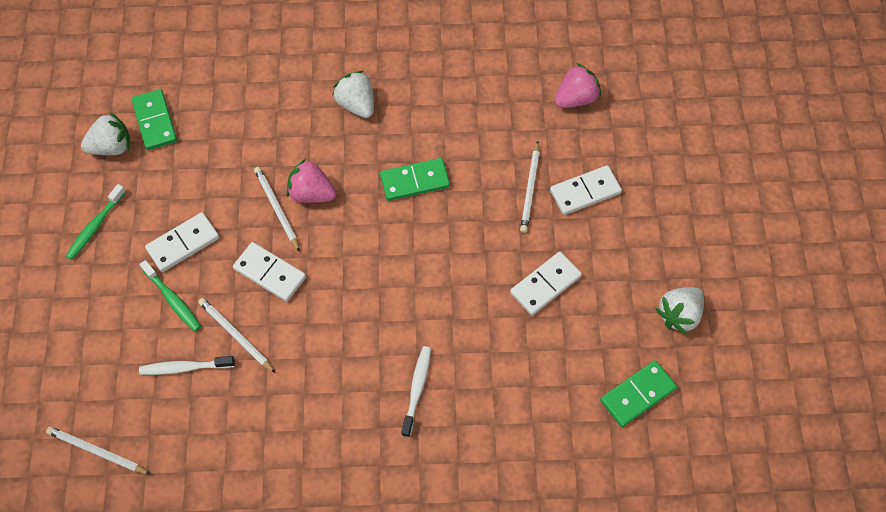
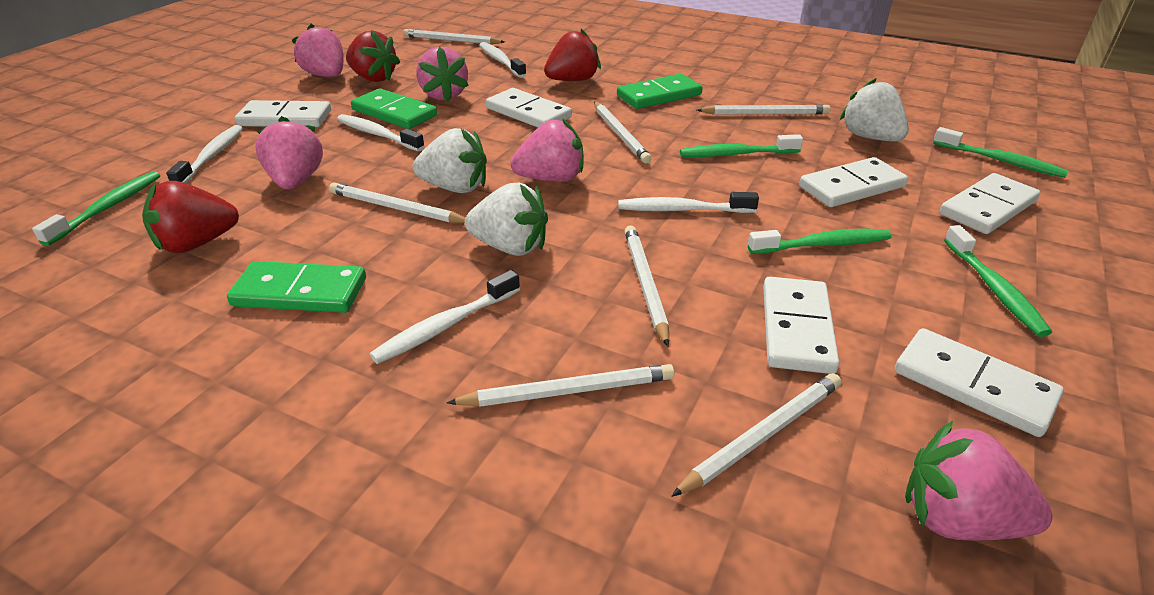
green toothbrush: [66,184,126,260] [140,260,201,331] = 2 -> [32,171,160,246] [680,134,803,157] [748,229,891,254] [933,127,1068,178] [944,225,1052,337] = 5
pink strawberry: [287,159,336,203] [555,63,601,108] = 2 -> [255,116,323,189] [292,24,344,77] [416,47,469,102] [510,118,584,182] [905,421,1053,541] = 5
red strawberry: none = 0 -> [142,181,239,253] [346,30,400,82] [544,29,601,81] = 3
white domino: [145,212,219,272] [233,242,306,302] [510,251,582,315] [550,165,622,215] = 4 -> [235,100,331,127] [486,88,572,128] [763,277,840,374] [799,157,908,207] [895,328,1064,437] [940,173,1041,234] = 6
white pencil: [46,426,151,474] [198,298,275,373] [254,167,300,252] [520,141,540,233] = 4 -> [329,182,465,223] [403,29,505,45] [447,364,674,407] [594,102,652,163] [624,225,669,347] [671,373,841,497] [697,105,830,115] = 7
white toothbrush: [139,356,235,375] [401,346,431,437] = 2 -> [166,125,243,183] [337,114,425,151] [370,270,520,364] [479,42,526,78] [618,192,759,213] = 5

